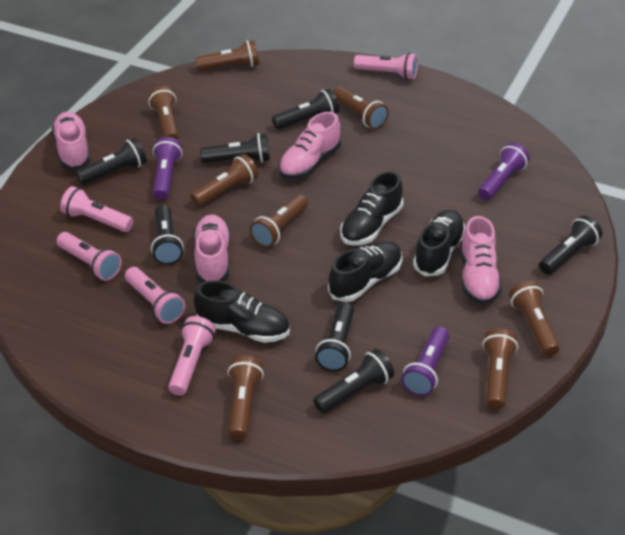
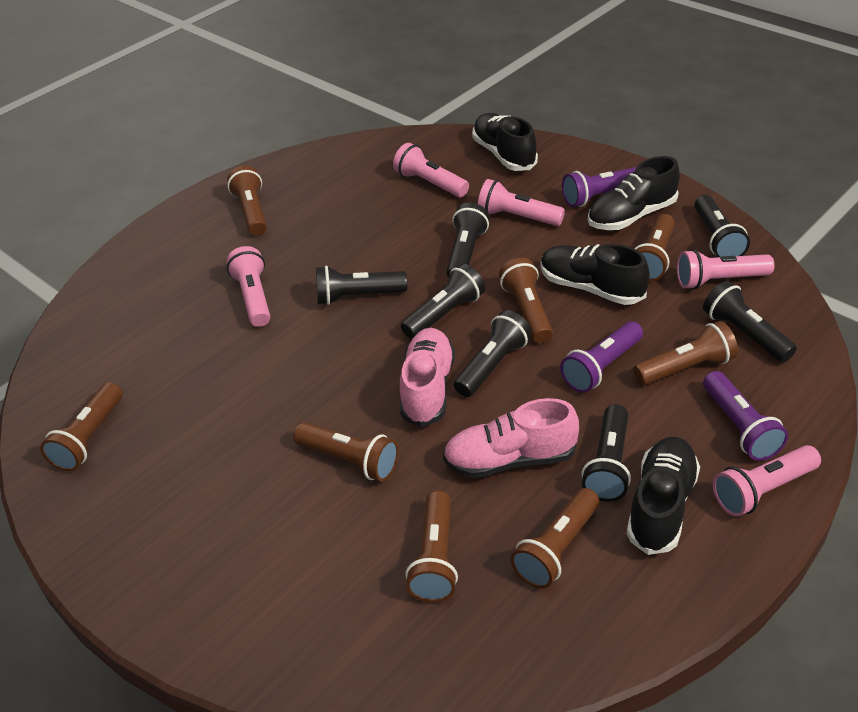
pink shoe: [52,112,90,170] [193,214,231,283] [279,112,341,179] [460,216,502,305] = 4 -> [400,328,455,427] [443,398,579,478] = 2

